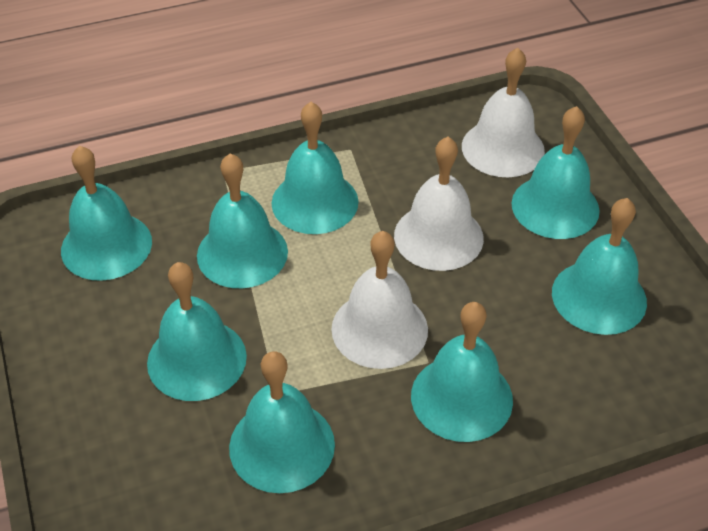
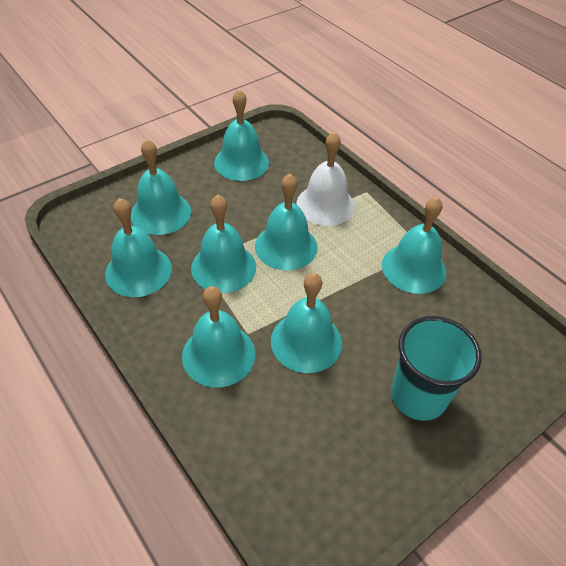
turquoise cup: none = 0 -> [391,316,482,421] = 1
white bell: [331,231,428,369] [394,137,484,271] [462,48,545,177] = 3 -> [297,132,355,226] = 1

